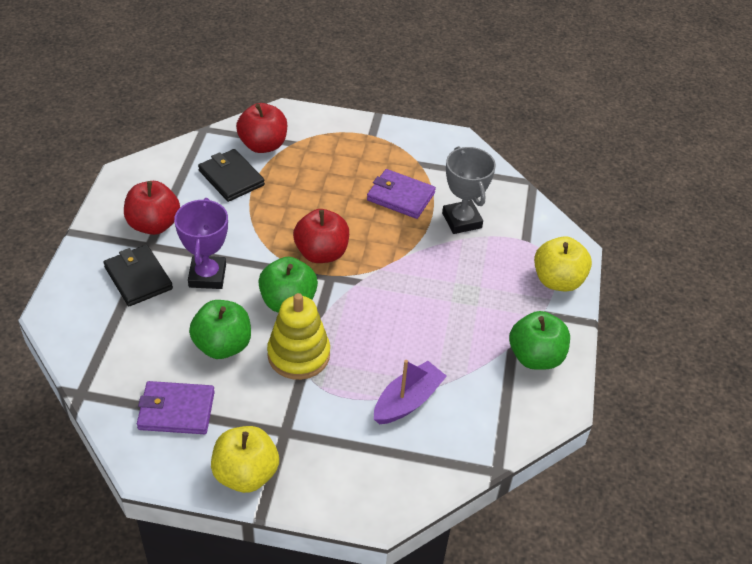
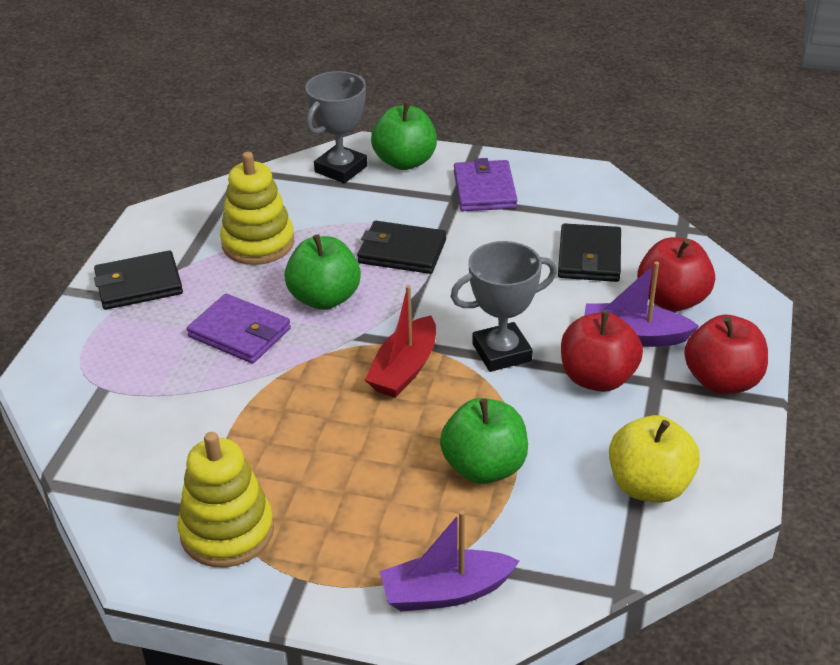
black wallet: [103,245,173,306] [198,149,265,202] = 2 -> [94,250,183,310] [357,221,446,274] [558,223,621,282] = 3
grey trophy: [442,146,496,234] = 1 -> [305,71,367,183] [450,241,557,372] = 2
purple boat: [374,360,447,424] = 1 -> [380,510,519,611] [584,261,699,347] = 2
purple trophy: [174,198,228,289] = 1 -> none = 0
red boat: none = 0 -> [365,285,436,398] = 1
yellow apple: [211,426,279,493] [534,236,592,292] = 2 -> [609,415,700,503] = 1
yellow stacking toy: [267,293,330,380] = 1 -> [178,432,274,567] [220,152,294,265] = 2

